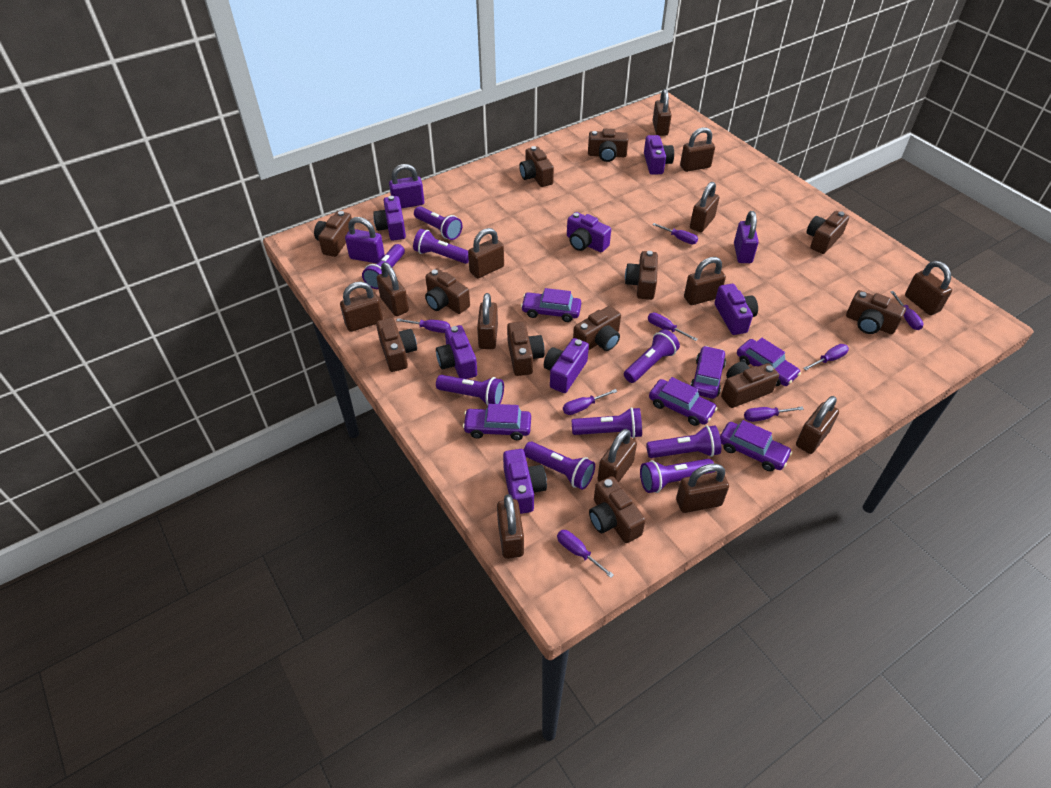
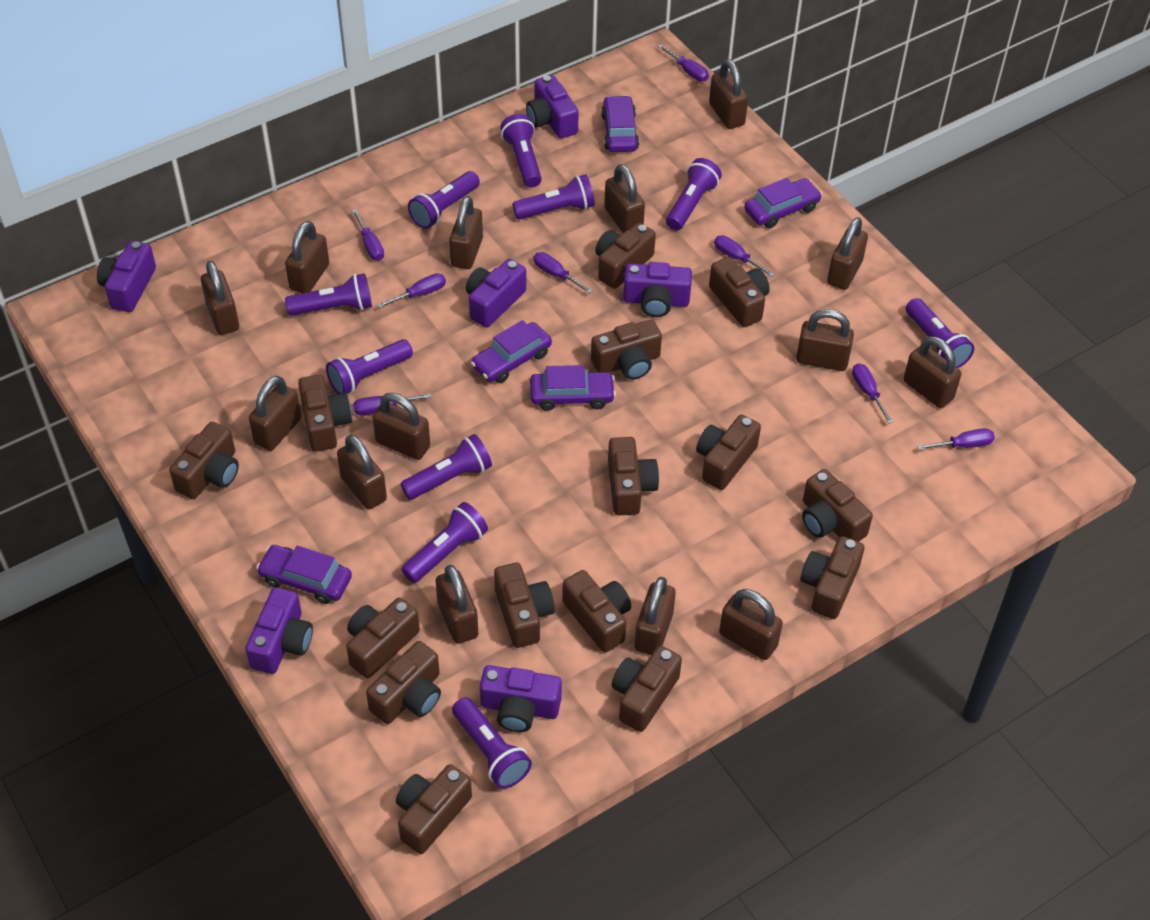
brown camera: [314,211,352,257] [376,318,417,372] [425,268,470,314] [507,322,545,376] [519,146,554,187] [573,306,621,351] [588,129,628,162] [589,476,646,543] [625,251,658,300] [721,362,779,408] [806,211,849,254] [846,290,906,334] = 12 -> [169,422,239,499] [298,375,352,452] [346,597,420,678] [366,641,441,724] [396,764,472,854] [494,563,555,648] [562,570,631,653] [591,319,662,380] [595,223,656,289] [608,437,659,515] [612,645,682,732] [696,414,761,490] [709,257,769,327] [800,536,864,619] [802,469,873,542] = 15
brown padlock: [340,282,383,332] [377,262,409,316] [468,228,504,278] [477,293,498,349] [497,494,524,559] [598,429,637,483] [653,89,672,136] [676,464,729,513] [680,127,715,172] [684,257,726,305] [690,182,719,232] [796,396,839,454] [905,261,952,315] = 13 -> [201,260,239,335] [249,376,301,451] [285,221,329,293] [337,434,387,510] [373,393,430,460] [436,565,479,644] [449,196,483,269] [604,164,645,233] [635,577,676,655] [709,59,748,129] [719,589,783,660] [796,309,854,371] [827,217,868,290] [904,336,961,408] = 14
purple camera: [373,196,406,241] [436,325,477,379] [503,449,547,514] [544,338,589,393] [567,212,611,252] [644,135,674,175] [714,284,758,335] = 7 -> [97,241,156,312] [245,587,313,674] [466,259,526,328] [480,665,562,732] [526,75,579,139] [623,262,692,317] = 6
purple car: [463,404,531,440] [521,288,581,322] [649,377,717,426] [690,346,726,399] [720,420,792,471] [737,338,801,386] = 6 -> [256,545,352,604] [471,320,552,383] [530,365,616,411] [601,95,639,152] [744,178,822,228] = 5
purple flashlight: [362,244,405,289] [413,229,469,264] [414,206,462,240] [436,375,504,406] [524,442,595,490] [572,407,642,438] [624,329,680,383] [640,459,715,493] [646,425,721,458] = 9 -> [285,273,372,316] [326,339,413,394] [400,434,492,500] [402,502,488,583] [408,171,480,229] [452,697,532,789] [500,114,542,188] [512,174,595,220] [666,158,722,230] [906,298,974,368] = 10
purple padlock: [345,217,385,263] [389,164,424,208] [734,211,759,263] = 3 -> none = 0

